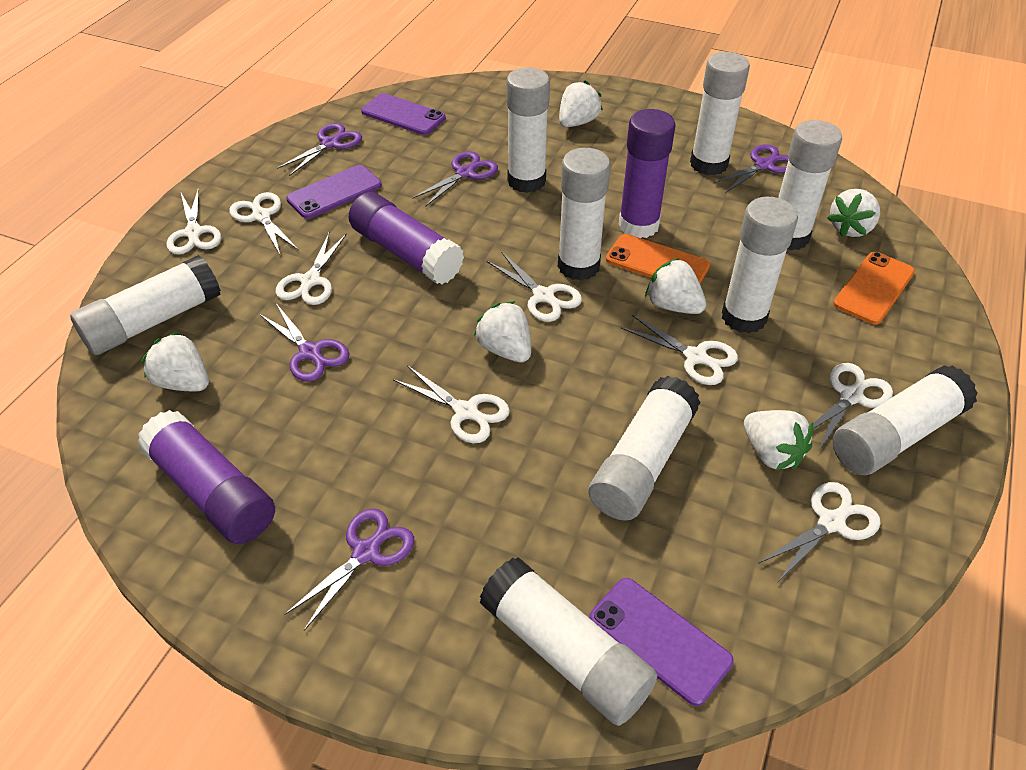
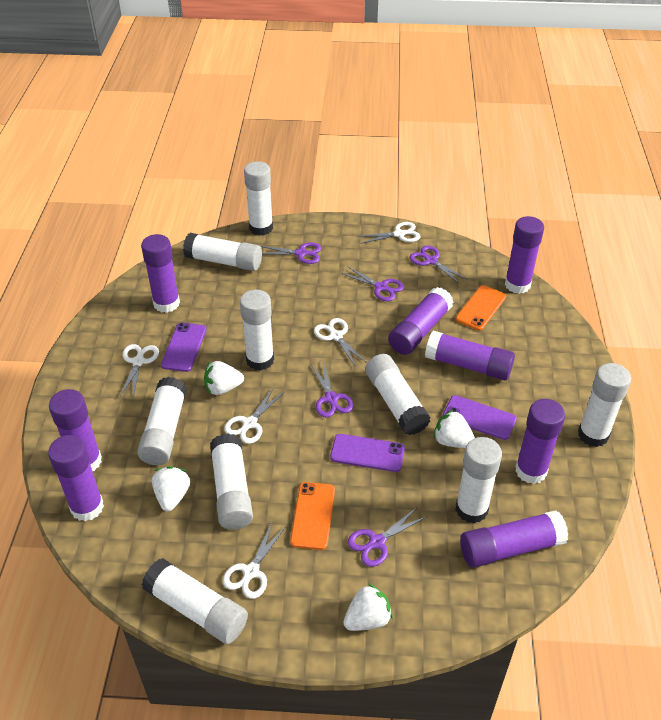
purple glue stick: [137,410,275,544] [349,192,464,285] [619,109,676,238] = 3 -> [48,435,104,521] [49,389,102,471] [141,234,180,313] [388,287,453,355] [425,331,515,380] [460,510,568,568] [505,216,544,294] [515,399,565,484] = 8
white scissors: [166,188,221,255] [229,192,298,254] [275,233,347,305] [393,365,510,443] [487,252,582,322] [621,315,738,385] [759,482,881,582] [813,363,893,450] = 8 -> [120,344,159,397] [223,523,286,599] [224,387,285,444] [314,318,367,367] [360,222,421,244] = 5
white strawberry: [141,332,209,392] [474,301,531,362] [559,80,603,127] [645,258,706,314] [744,410,813,471] [827,189,880,237] = 6 -> [152,466,190,512] [204,361,244,395] [343,583,393,631] [433,410,475,448] = 4

